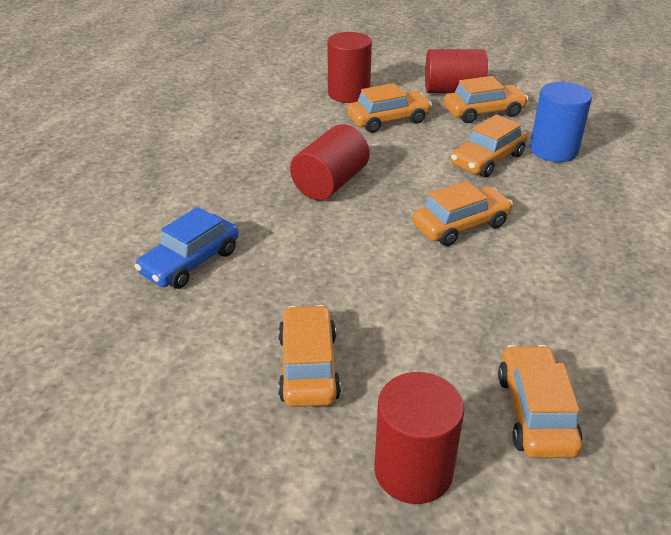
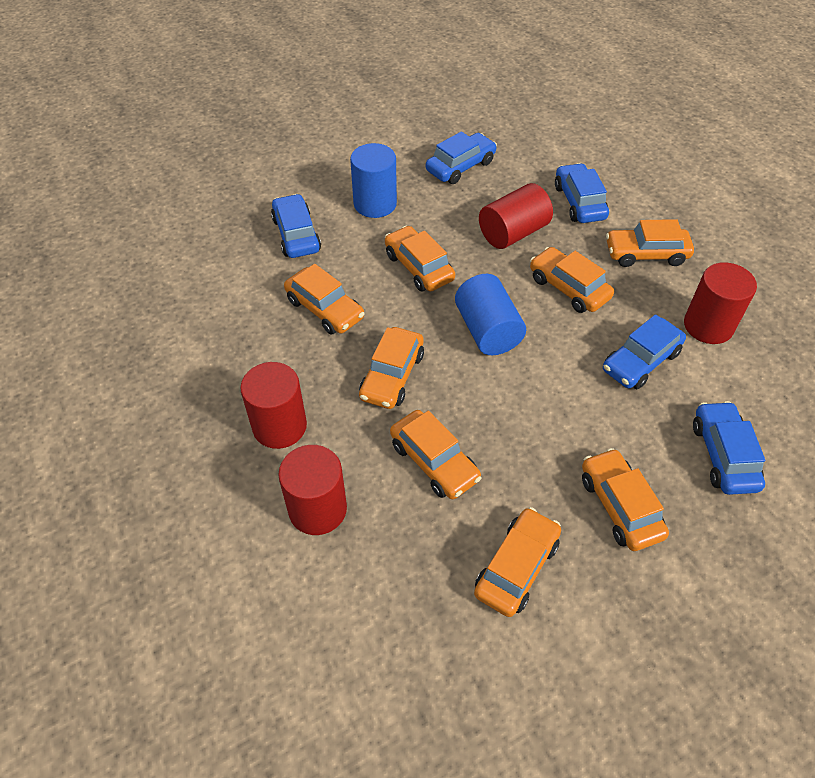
blue car: [135,207,239,289] = 1 -> [271,194,321,258] [426,131,497,184] [555,163,609,223] [603,314,686,389] [693,401,765,495] = 5
blue cylinder: [530,82,592,162] = 1 -> [350,143,397,218] [455,274,526,355] = 2
orange car: [278,305,341,407] [347,83,432,133] [412,181,513,246] [444,76,528,123] [451,114,528,177] [498,345,582,458] = 6 -> [284,264,365,334] [359,327,424,409] [385,226,455,291] [390,410,482,499] [474,507,561,617] [530,247,614,313] [582,448,669,551] [606,219,694,267] = 8

